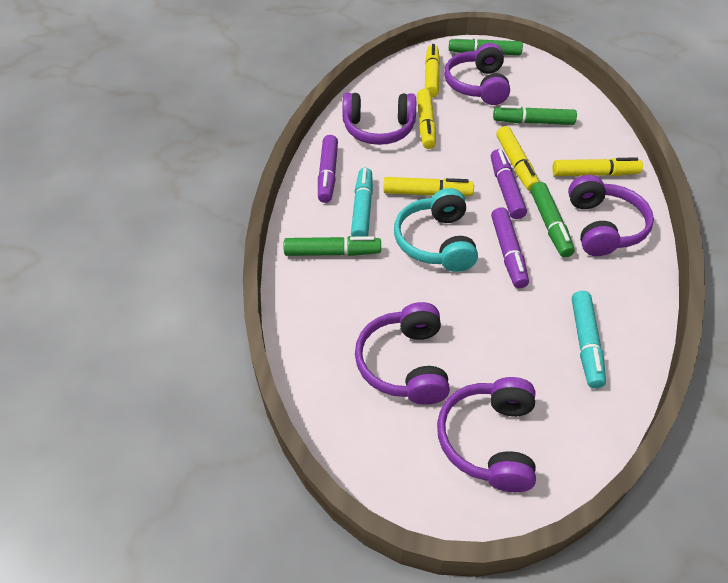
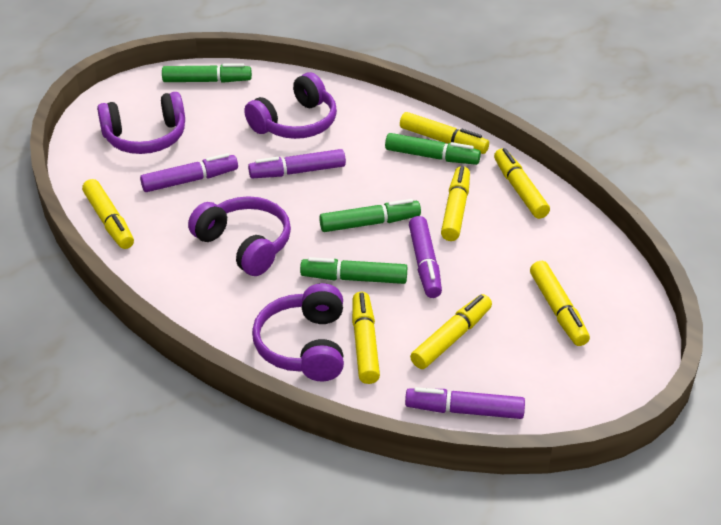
purple headphones: [342,93,416,145] [355,302,450,405] [437,377,536,492] [444,43,510,105] [568,175,654,256] = 5 -> [97,92,185,154] [188,196,291,276] [244,72,337,139] [252,283,344,382] = 4
purple marker: [318,135,338,203] [491,149,527,219] [491,207,529,288] = 3 -> [140,153,238,192] [248,149,346,178] [405,387,525,419] [409,216,442,298] = 4
turquoise headphones: [394,188,478,272] = 1 -> none = 0
turquoise marker: [351,168,373,237] [572,291,606,388] = 2 -> none = 0
yellow marker: [383,177,474,196] [417,89,436,149] [425,44,440,98] [496,126,539,191] [552,157,643,176] = 5 -> [82,179,134,249] [352,292,380,384] [400,112,489,154] [410,294,492,369] [441,166,470,241] [494,148,550,219] [530,261,590,346] = 7

